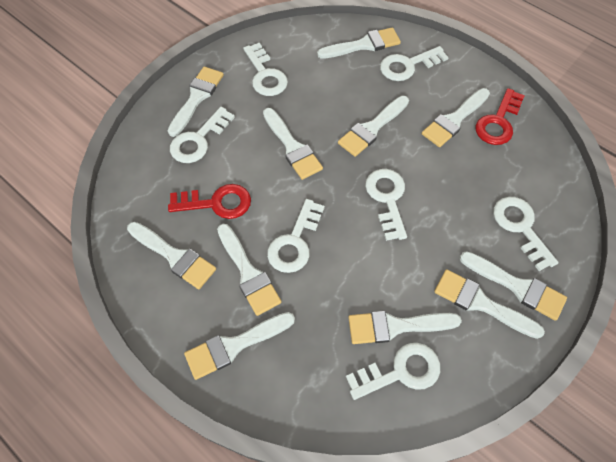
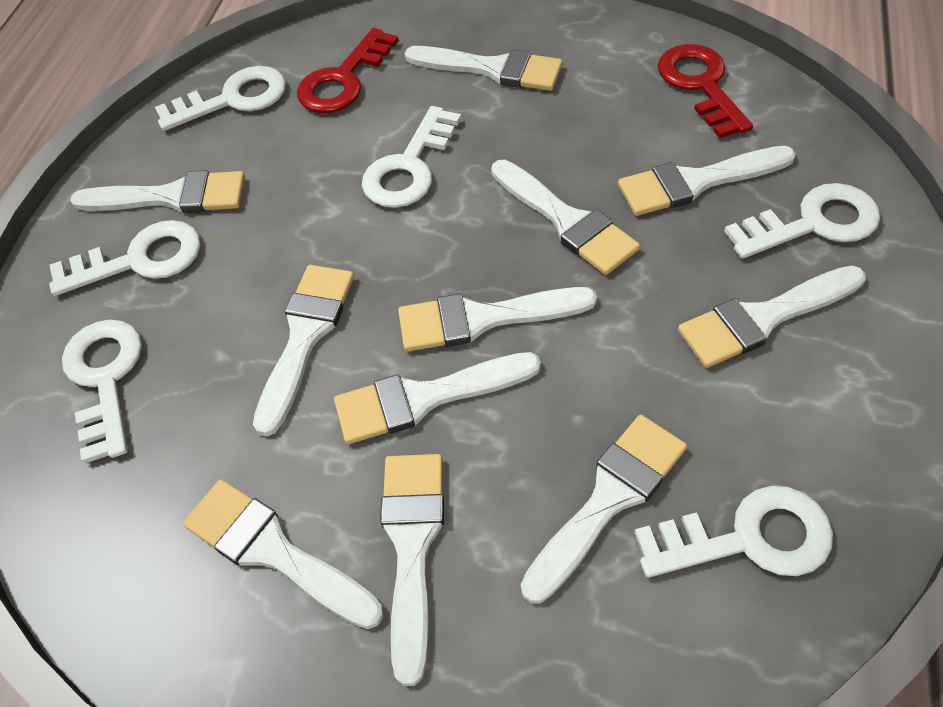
white key: [170,107,235,163] [243,43,288,96] [267,199,325,273] [346,343,440,400] [365,169,407,241] [380,46,449,81] [493,197,559,271] = 7 -> [49,220,200,296] [62,320,142,464] [155,66,286,131] [362,106,461,208] [634,486,833,578] [724,183,880,259] = 6

